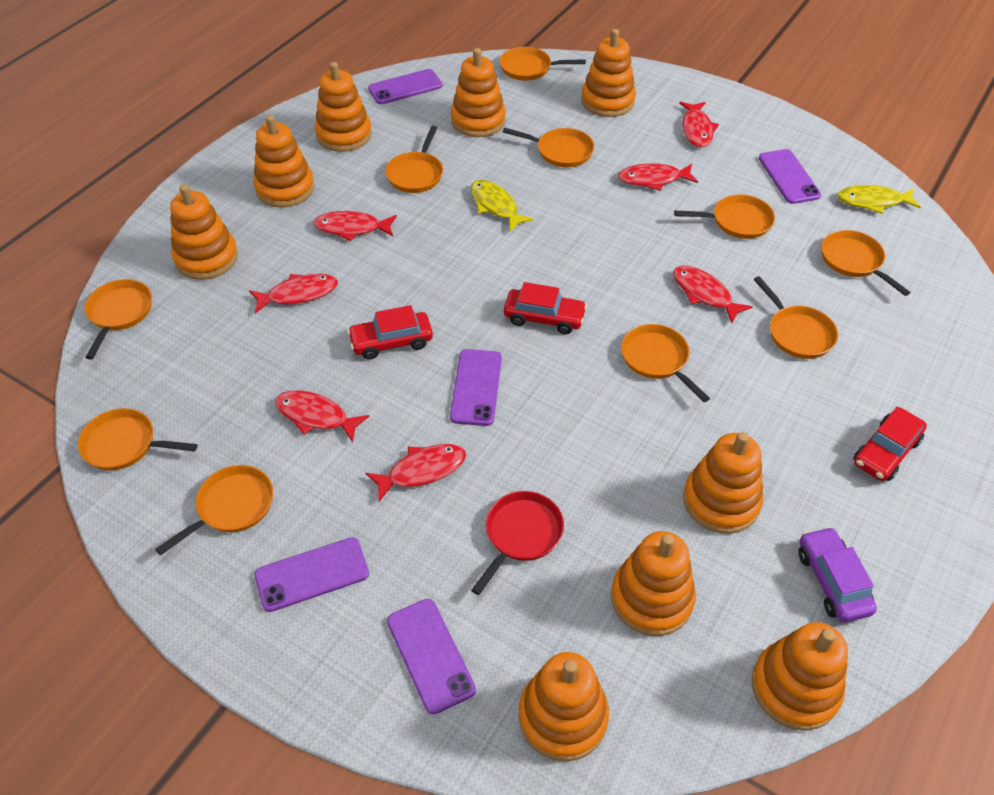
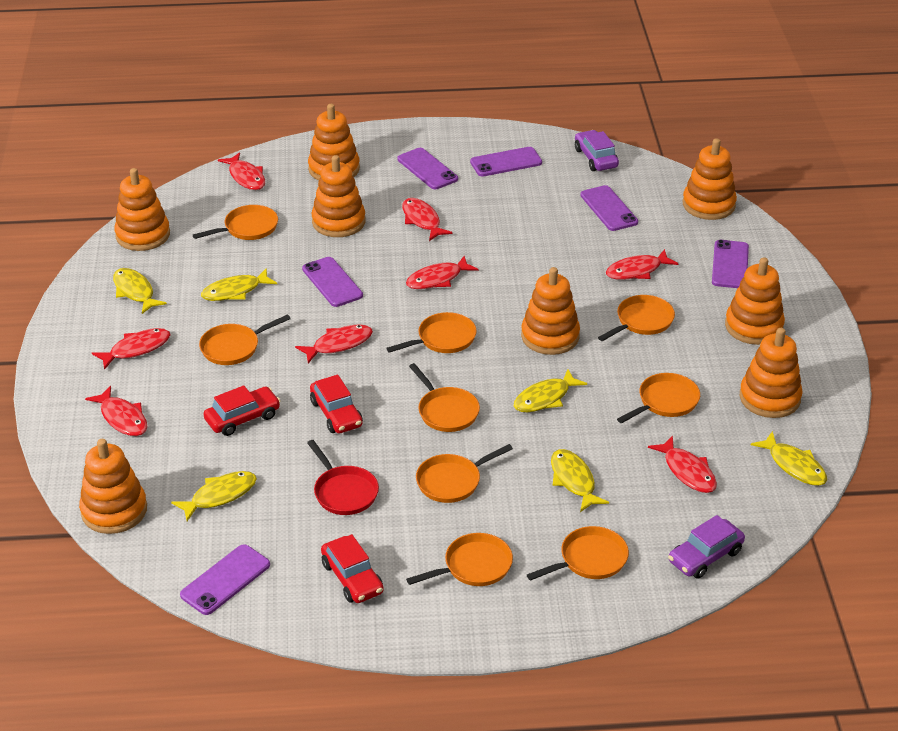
orange pan: [78,408,197,470] [85,279,152,359] [155,465,273,556] [385,126,443,193] [500,47,586,81] [503,127,594,167] [621,324,710,402] [674,194,775,239] [754,276,838,359] [821,230,911,296] = 10 -> [193,205,278,240] [199,314,291,365] [386,312,477,353] [406,533,513,586] [409,363,480,432] [416,444,513,503] [527,526,629,581] [598,295,675,341] [617,373,700,423] = 9
orange stacking toy: [170,184,238,280] [253,115,315,207] [315,62,372,152] [451,48,506,137] [519,652,609,762] [581,29,636,117] [611,531,696,636] [683,432,763,534] [752,622,848,731] = 9 -> [79,439,147,534] [114,168,170,251] [308,104,360,181] [312,155,366,237] [521,267,580,355] [683,138,737,220] [725,257,785,345] [740,328,803,418] = 8
purple car: [798,526,877,623] = 1 -> [575,130,619,171] [668,515,745,579] = 2
purple phone: [255,537,369,612] [368,69,442,104] [387,599,476,714] [450,349,502,426] [759,149,821,204] = 5 -> [180,544,270,615] [302,257,363,307] [398,148,458,189] [470,147,542,176] [581,185,638,231] [712,240,749,288] = 6
red fish: [249,274,338,314] [275,390,370,442] [313,211,397,241] [365,444,466,502] [618,163,698,191] [673,266,753,323] [679,102,719,147] = 7 -> [85,386,147,436] [92,328,171,370] [218,152,265,190] [295,324,373,363] [402,198,453,241] [406,256,479,289] [606,249,678,280] [648,435,717,493] = 8
yellow fish: [471,180,534,232] [837,185,921,214] = 2 -> [113,268,167,314] [171,471,257,521] [201,268,277,301] [514,369,587,412] [551,449,609,512] [751,431,827,486] = 6

